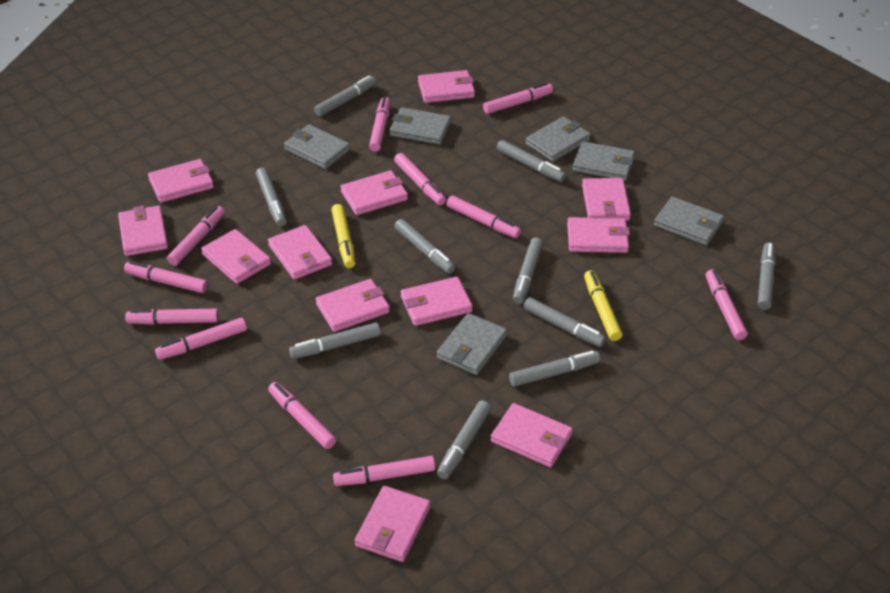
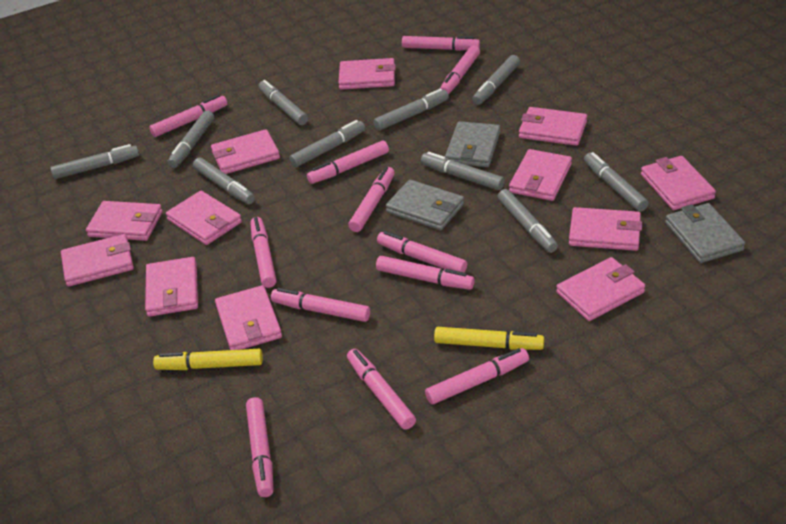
grey wallet: [284,124,350,169] [390,107,451,145] [437,313,507,375] [526,116,591,162] [573,141,635,181] [654,197,724,245] = 6 -> [386,180,464,230] [445,121,500,167] [665,203,745,263] = 3
pink marker: [124,261,208,293] [125,309,219,325] [155,318,247,360] [167,206,225,266] [268,382,336,449] [333,456,435,486] [369,97,390,152] [394,153,446,205] [446,196,521,238] [483,83,553,114] [706,270,748,340] = 11 -> [149,95,227,137] [246,397,273,497] [251,217,276,288] [271,288,370,322] [307,141,389,184] [347,349,416,430] [348,167,395,232] [376,256,475,290] [377,231,467,273] [402,36,480,51] [425,348,529,405] [440,45,480,94] = 12

